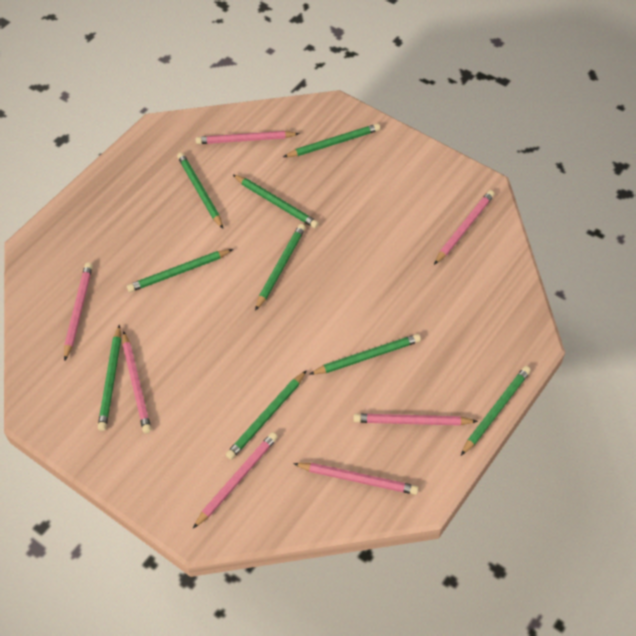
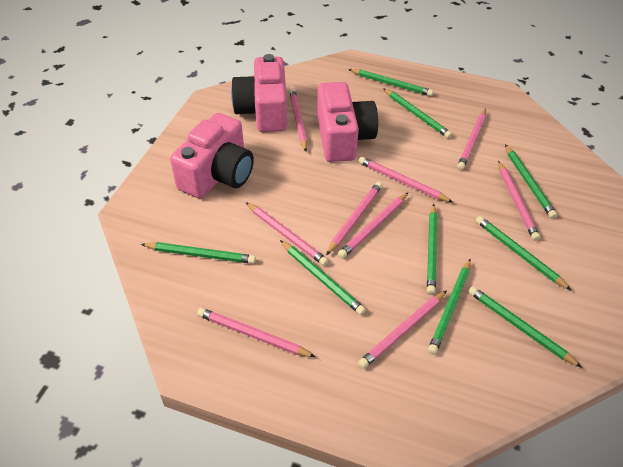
pink camera: none = 0 -> [170,113,254,198] [231,54,287,132] [317,82,378,162] = 3
pink pencil: [64,263,93,360] [123,331,151,433] [193,432,278,528] [195,131,299,144] [293,463,419,495] [353,414,478,426] [434,190,495,265] = 7 -> [197,308,316,357] [246,202,328,266] [289,88,307,152] [326,182,382,255] [338,192,409,258] [358,157,453,202] [358,290,447,369] [457,109,486,170] [498,161,540,241] = 9

